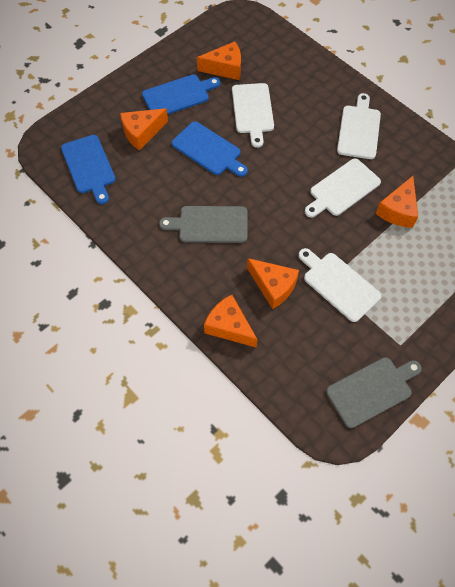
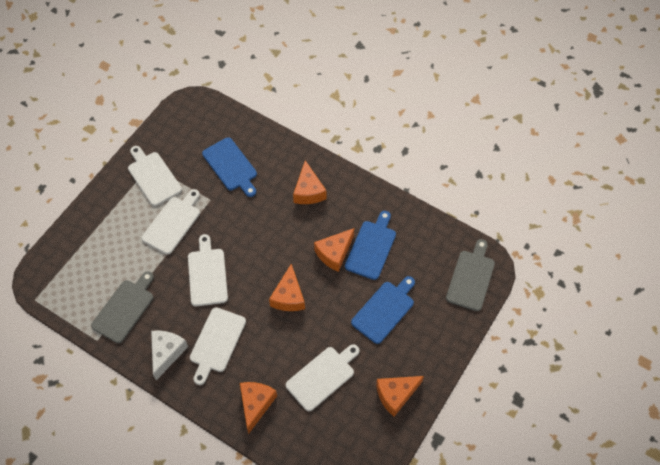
white cheese: none = 0 -> [151,330,188,380] = 1
white cutting board: [232,83,274,148] [298,248,381,322] [305,159,381,218] [337,93,381,159] = 4 -> [128,146,182,206] [141,189,200,255] [188,234,228,307] [190,307,246,385] [286,344,359,411] = 5

